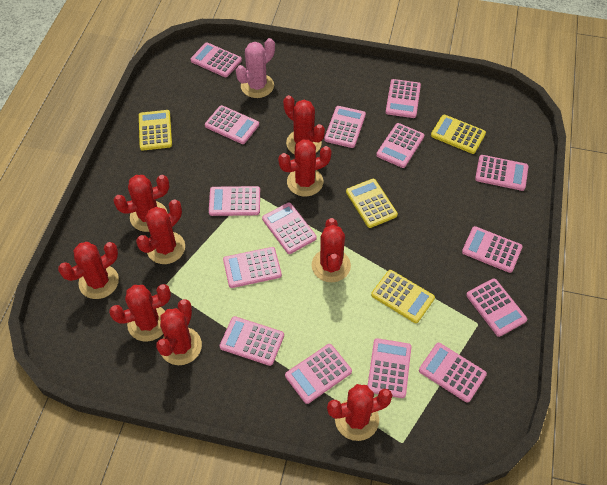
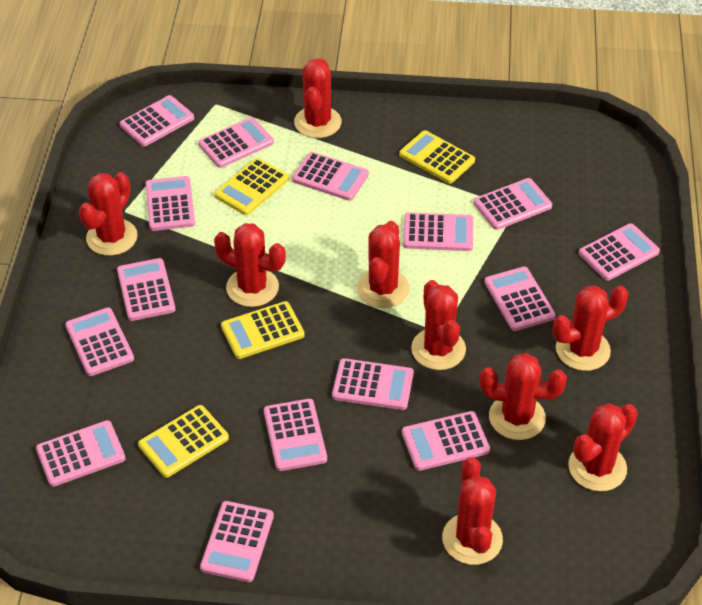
pink cactus: [236,38,275,98] = 1 -> none = 0

